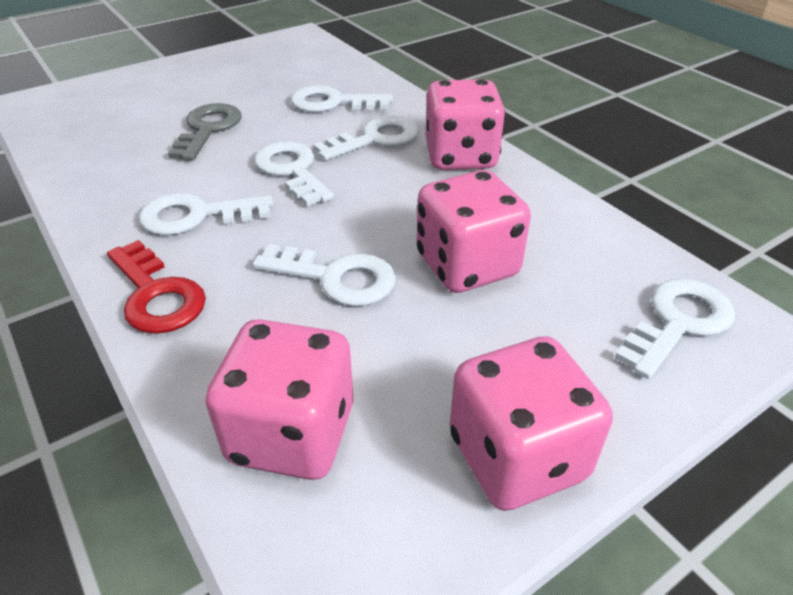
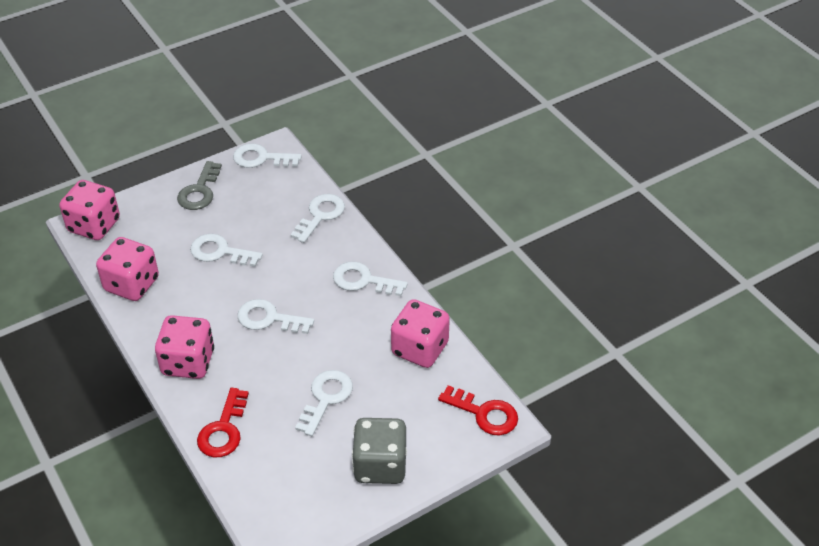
grey dice: none = 0 -> [352,418,407,484] = 1
red key: [107,240,206,334] = 1 -> [197,388,249,457] [438,385,518,435] = 2

